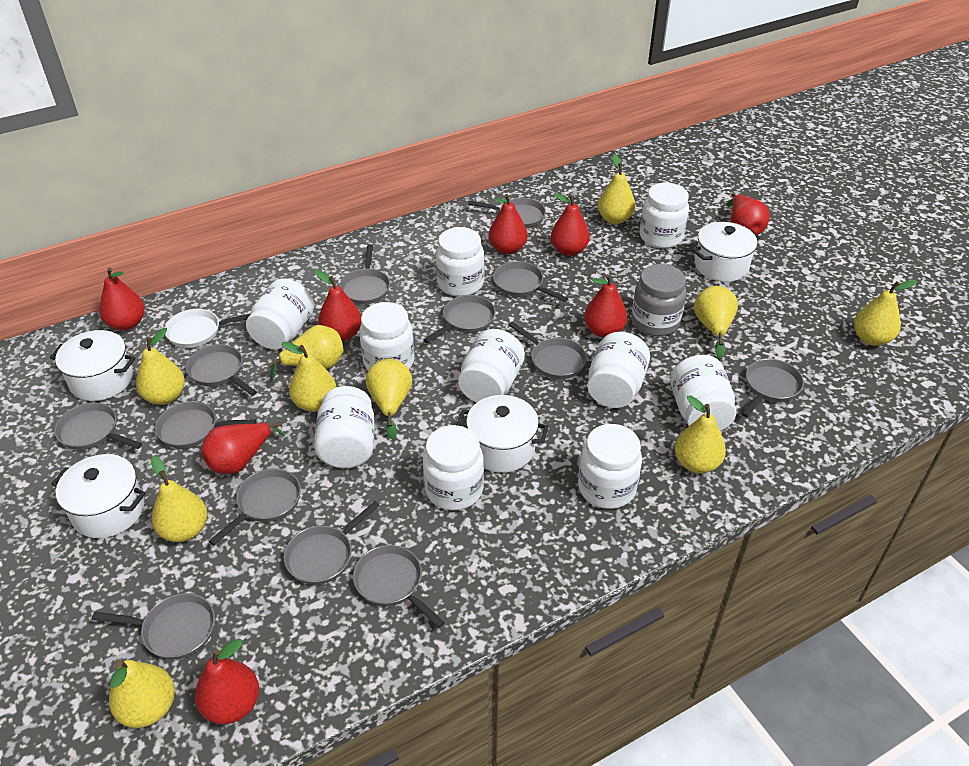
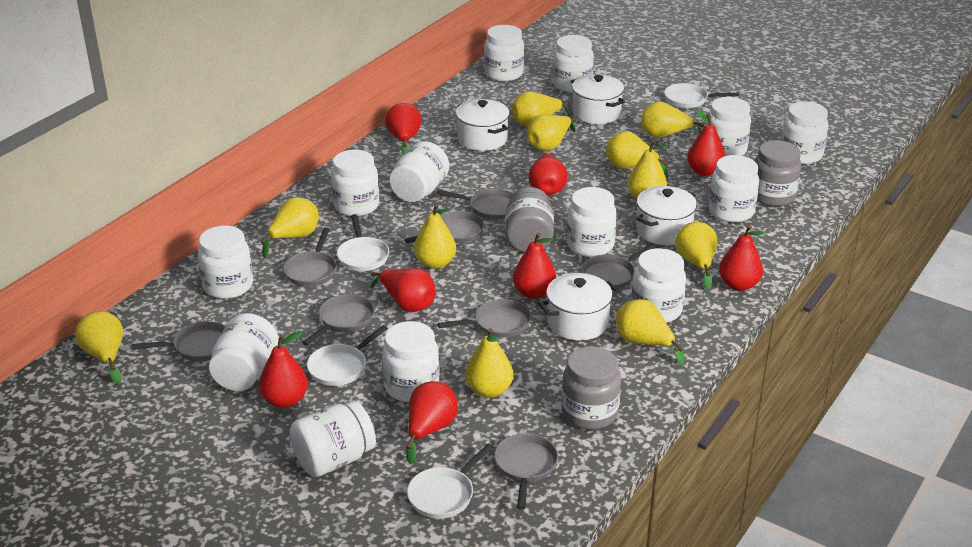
grey jar: [632,264,686,336] = 1 -> [505,187,554,253] [562,346,621,430] [755,140,801,207] = 3
grey pan: [54,403,142,450] [92,593,215,659] [155,401,256,449] [186,344,257,396] [209,468,301,546] [284,501,380,585] [339,244,390,305] [353,545,445,628] [424,295,496,343] [468,198,546,228] [493,261,568,302] [509,321,587,379] [741,359,804,417] = 13 -> [132,321,226,362] [283,228,337,287] [302,294,375,346] [405,211,484,243] [437,189,514,220] [438,299,531,338] [494,433,558,510] [582,243,657,290] = 8
white jar: [246,278,314,350] [314,386,375,468] [359,302,414,371] [423,425,484,510] [436,227,484,297] [458,329,525,403] [578,424,642,509] [587,332,650,408] [640,183,689,248] [670,355,736,431] = 10 -> [198,226,253,299] [209,313,278,391] [290,401,376,477] [331,150,379,216] [382,321,440,402] [390,141,449,202] [484,25,524,81] [553,35,594,92] [567,187,617,257] [631,248,686,323] [706,97,751,156] [709,155,759,222] [781,101,828,164] = 13
white pan: [165,309,250,348] = 1 -> [307,325,388,386] [337,214,389,271] [407,444,494,519] [664,83,739,108] = 4
yellow pear: [109,660,175,728] [136,328,185,405] [151,456,207,542] [267,325,343,381] [282,342,336,412] [366,358,412,440] [598,154,635,224] [675,395,726,473] [694,286,738,359] [854,280,917,346] = 10 -> [75,311,123,384] [261,197,319,258] [414,204,456,269] [465,328,513,398] [512,91,571,127] [527,114,576,151] [606,131,669,178] [616,299,684,365] [627,141,669,199] [642,101,704,138] [675,222,717,290] = 11

